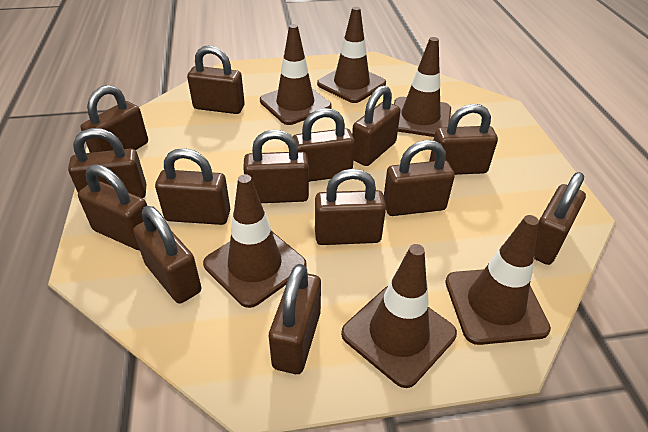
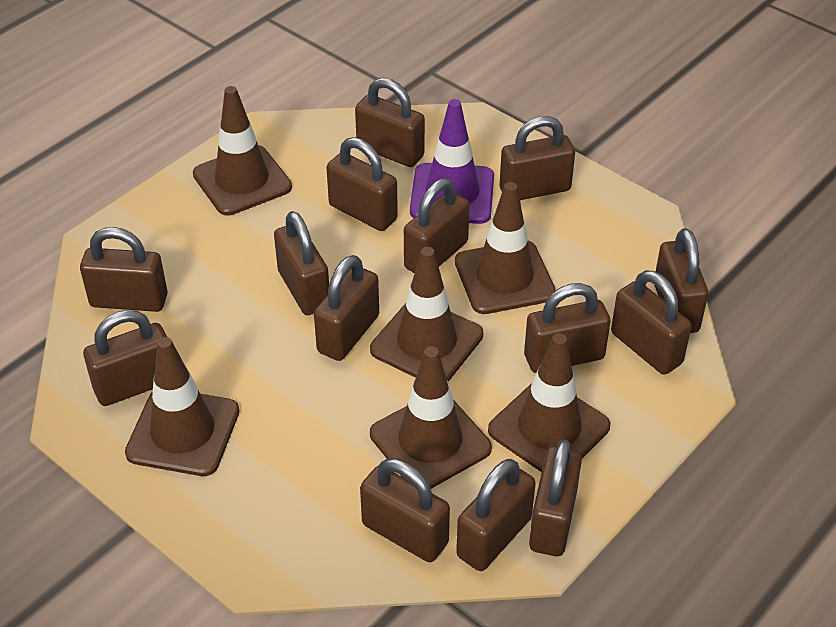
purple traffic cone: none = 0 -> [410,99,494,224] = 1

